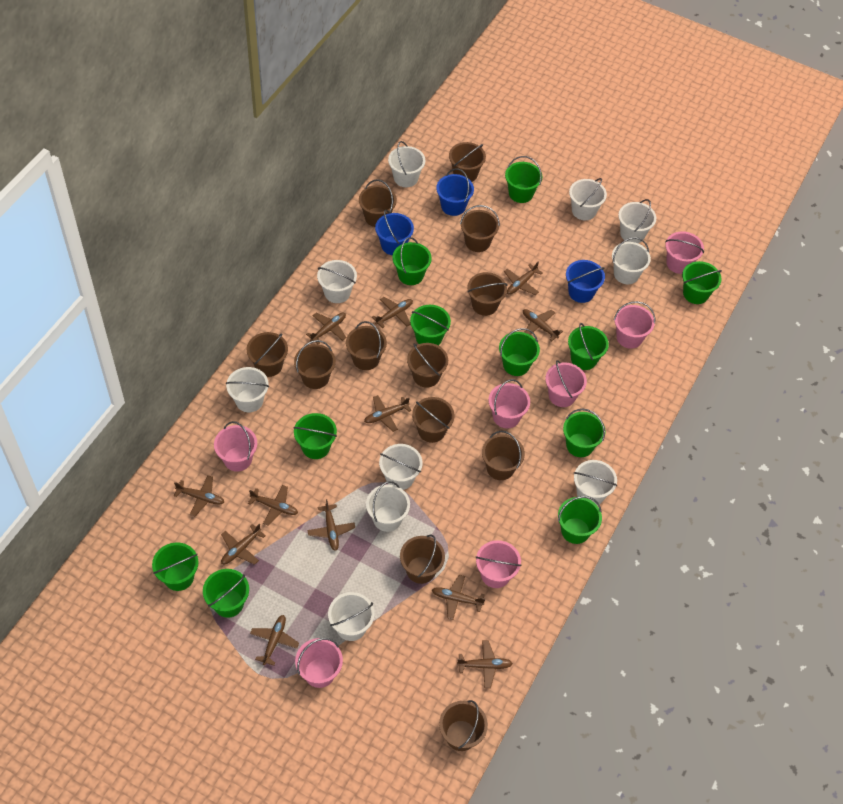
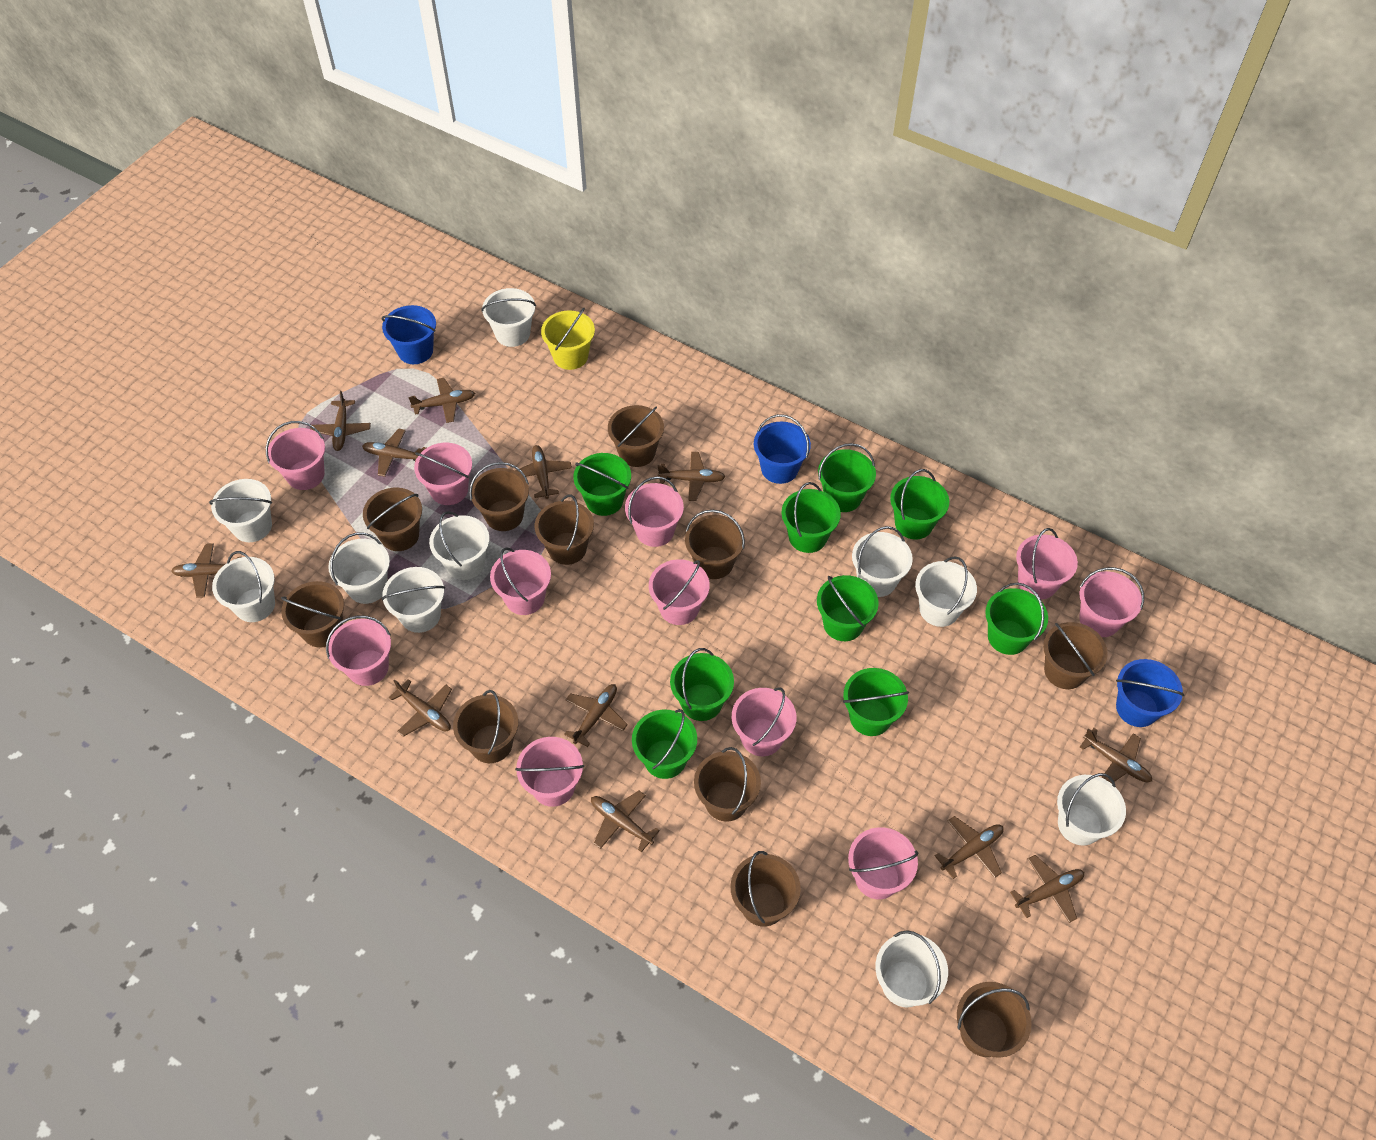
brown bucket: [247,332,288,377] [294,340,336,389] [346,321,387,370] [359,179,397,227] [400,535,445,584] [407,343,448,388] [412,397,455,443] [439,700,488,751] [449,142,486,182] [460,205,500,252] [467,272,508,316] [482,431,525,480] = 12 -> [281,581,344,648] [363,488,422,551] [453,690,519,763] [469,462,529,531] [535,494,594,565] [608,405,664,467] [685,510,745,579] [694,747,761,822] [731,851,801,927] [957,982,1032,1058] [1043,622,1108,689] = 11
green bucket: [152,542,198,591] [203,569,249,618] [294,413,337,459] [392,237,432,285] [410,305,451,346] [499,328,540,376] [505,156,542,203] [558,496,602,544] [563,409,606,457] [568,323,609,370] [682,261,722,304] = 11 -> [573,453,631,516] [632,709,697,779] [670,648,734,721] [781,482,841,553] [817,575,879,641] [818,443,876,512] [843,668,909,736] [890,469,949,540] [985,583,1048,655] = 9
pink bucket: [214,421,257,472] [295,638,343,688] [475,540,522,588] [489,379,530,428] [545,360,587,407] [614,301,655,349] [665,231,704,274] = 7 -> [266,421,325,490] [326,616,391,686] [414,443,472,505] [490,547,551,615] [515,737,584,807] [625,476,684,547] [649,559,710,625] [732,687,797,756] [848,827,918,899] [1016,528,1078,599] [1079,567,1144,637] = 11
yellow bucket: none = 0 -> [541,308,595,370] = 1

